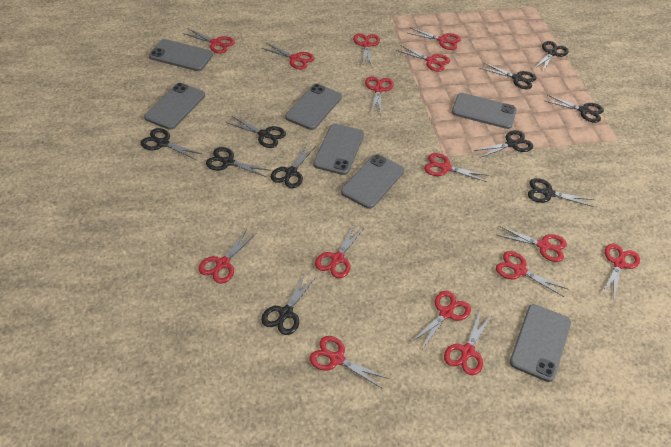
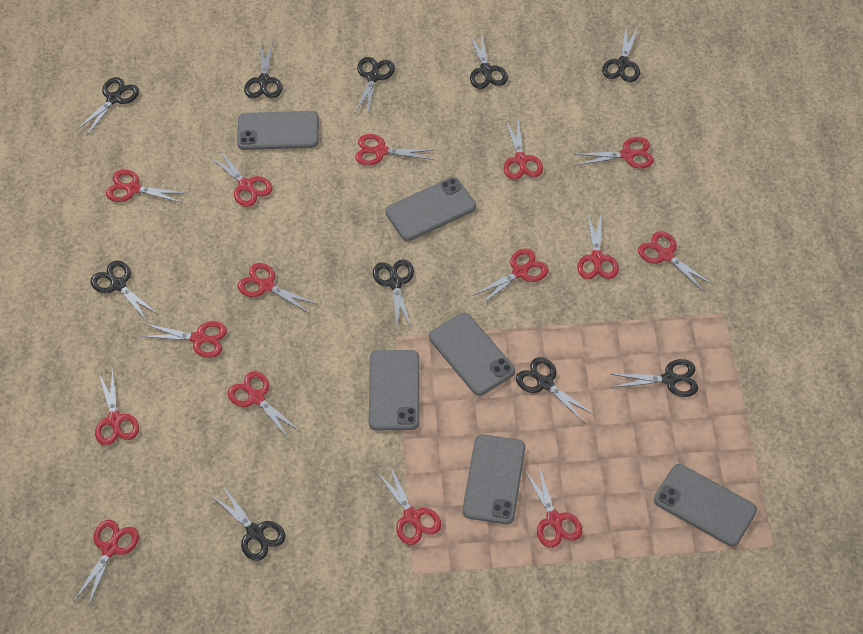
grey phone: [144,83,205,130] [149,39,213,71] [285,84,342,130] [313,124,364,175] [341,154,404,209] [452,93,517,129] [510,304,571,382] = 7 -> [237,111,319,150] [369,350,419,430] [385,177,476,241] [429,313,515,396] [462,434,525,524] [654,464,757,546] = 6

